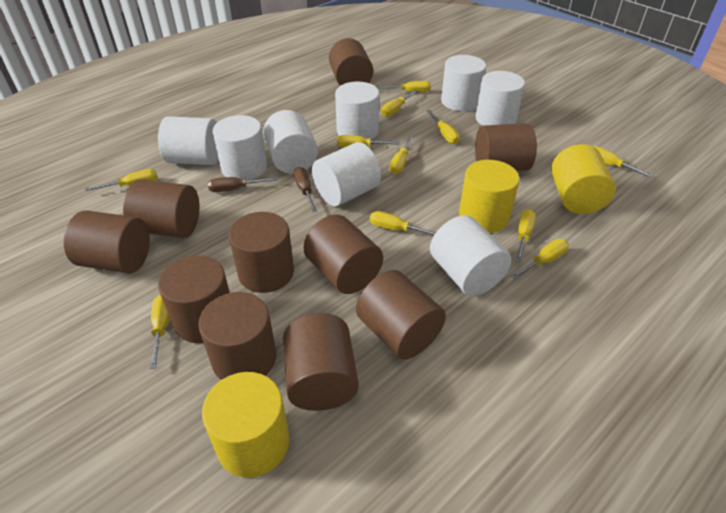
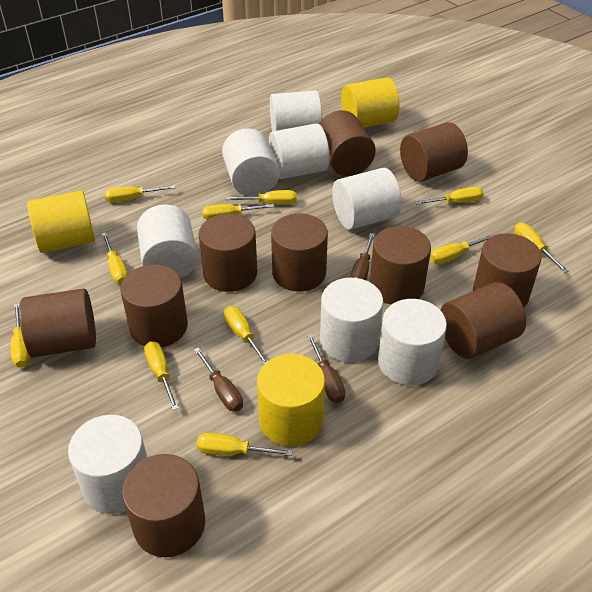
brown screwdriver: [208,177,278,192] [294,167,317,212] = 2 -> [194,347,243,412] [307,334,345,403] [350,233,375,280] = 3

